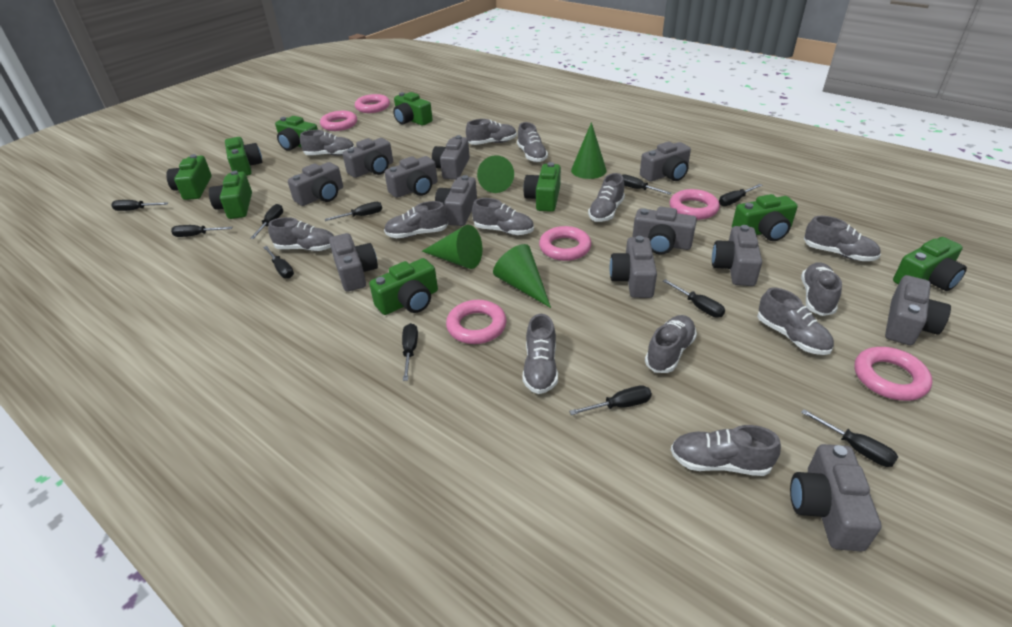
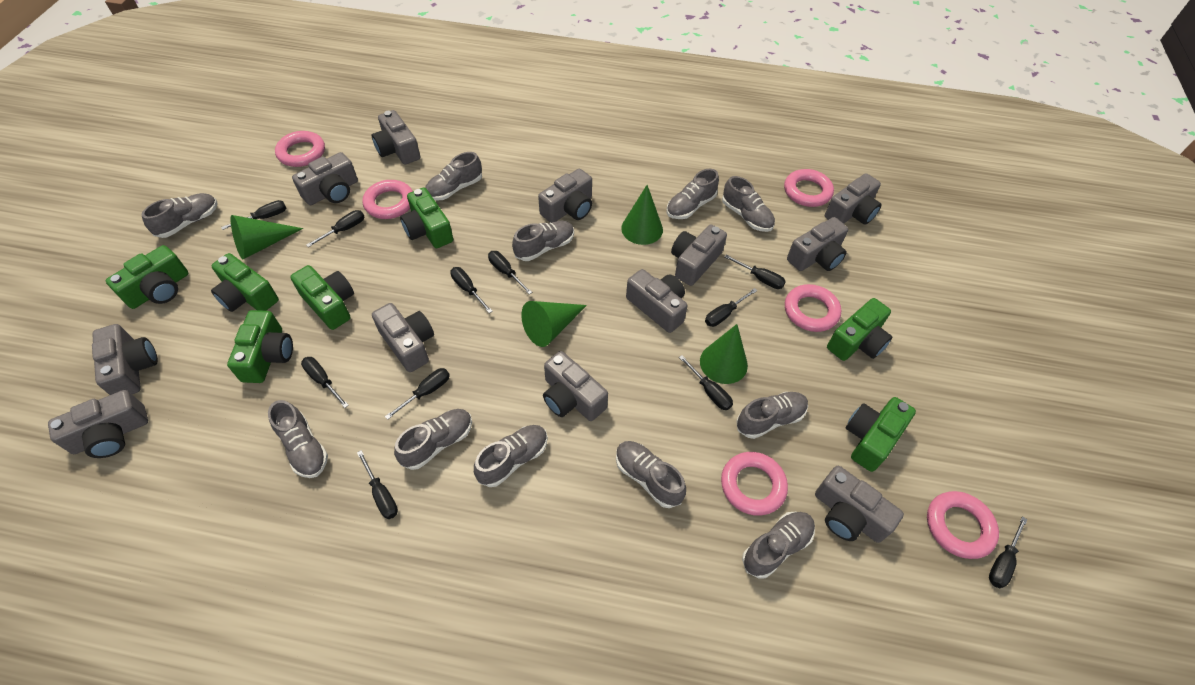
green camera: [166,154,212,200] [209,171,252,219] [225,137,262,176] [275,116,318,151] [369,258,438,315] [393,92,433,126] [523,162,561,212] [732,194,798,241] [893,237,967,291] = 9 -> [106,245,188,309] [211,253,279,312] [227,310,293,383] [290,265,354,330] [400,188,453,248] [827,298,893,361] [846,397,916,472] = 7
grey shoe: [268,217,334,251] [300,130,354,156] [384,201,448,238] [466,119,517,145] [472,198,534,235] [517,122,548,162] [522,314,558,394] [588,173,625,222] [645,315,697,373] [671,425,781,476] [757,288,834,355] [801,262,842,316] [804,216,881,261] = 13 -> [142,193,218,238] [268,400,328,478] [394,409,472,470] [425,152,482,201] [474,425,548,487] [512,221,574,261] [616,441,686,508] [666,169,719,219] [722,176,775,232] [736,392,808,439] [742,512,815,579] = 11

